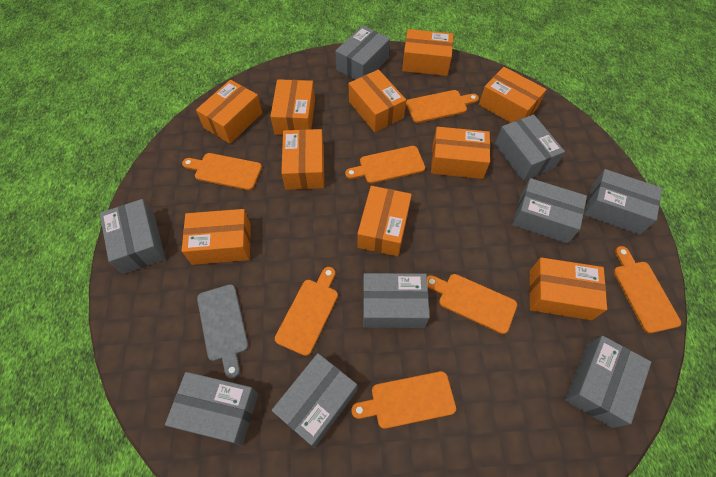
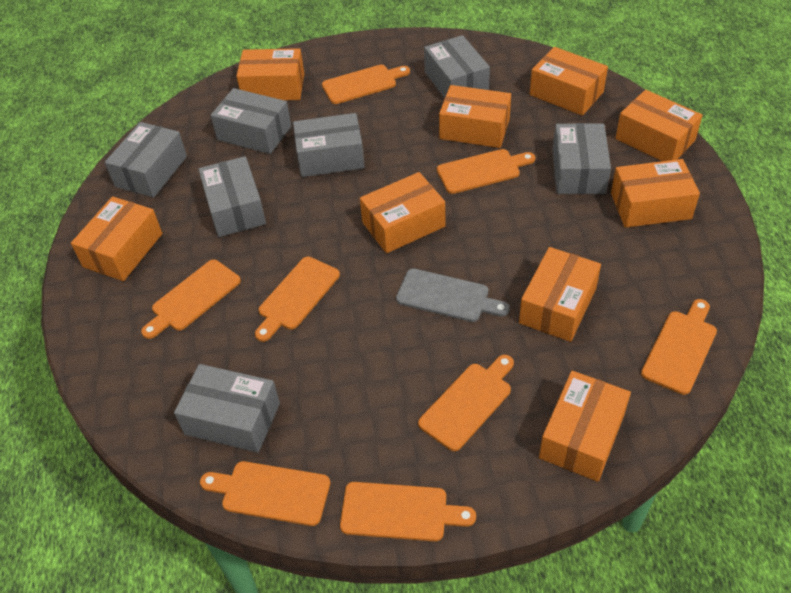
grey box: [100,199,165,274] [165,372,259,445] [272,353,357,448] [335,26,390,80] [363,273,430,328] [495,114,565,181] [512,178,587,244] [565,336,651,428] [584,169,662,235] = 9 -> [105,122,187,198] [174,364,280,453] [198,156,266,237] [211,88,291,154] [293,113,365,177] [424,35,490,98] [553,123,611,194] = 7
orange box: [182,209,251,265] [196,80,262,144] [270,79,315,135] [281,129,324,190] [349,69,406,132] [357,186,412,256] [402,29,454,76] [431,127,490,179] [479,67,547,123] [529,257,607,320] = 10 -> [71,196,162,281] [236,48,304,100] [360,172,445,253] [439,85,511,148] [519,247,601,342] [530,47,608,116] [539,371,631,482] [611,159,700,228] [616,90,703,161] = 9
orange cutting board: [182,153,262,190] [275,267,338,356] [345,146,425,184] [351,371,456,429] [406,90,479,123] [427,274,517,334] [613,246,681,333] = 7 -> [141,260,241,339] [200,461,330,526] [255,257,340,342] [322,65,410,104] [340,482,476,541] [418,355,514,451] [437,149,536,194] [641,299,717,395] = 8

